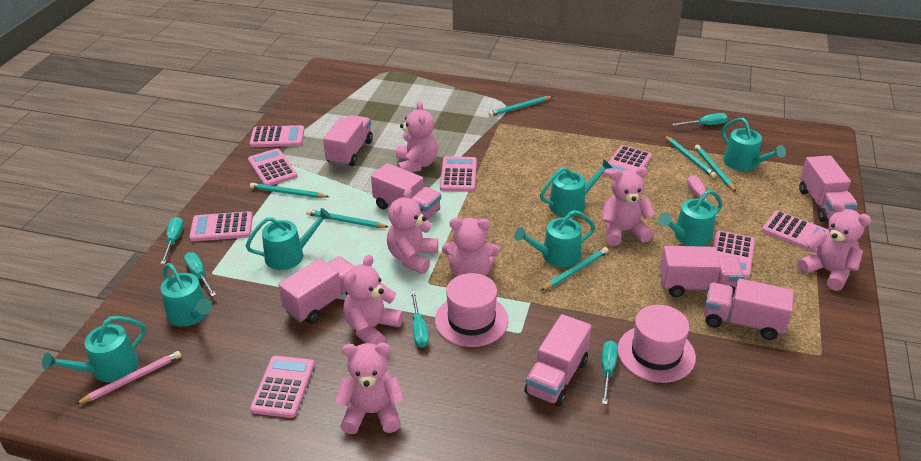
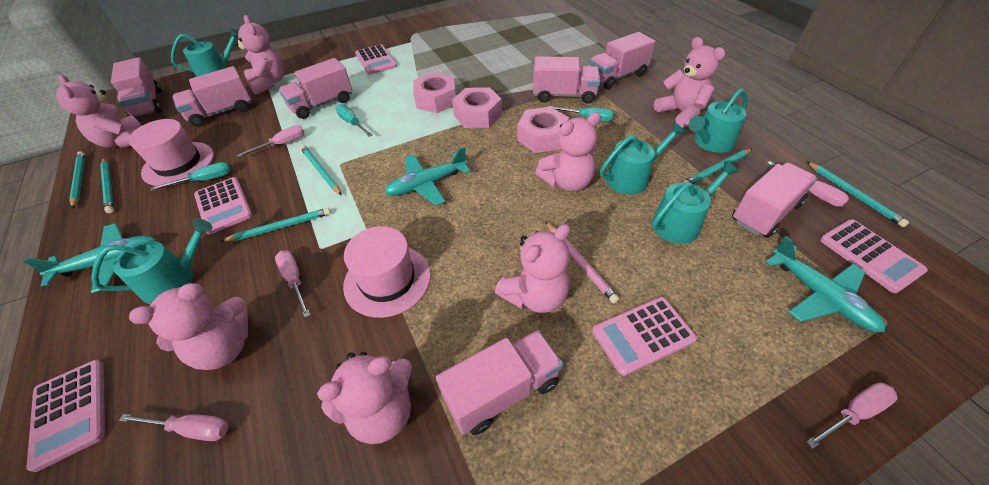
pink calculator: [189,211,253,241] [248,149,297,186] [249,125,304,147] [250,356,315,418] [440,156,477,192] [602,145,652,177] [713,231,755,278] [762,211,829,253] = 8 -> [26,360,105,472] [194,177,252,234] [355,44,397,75] [592,297,697,376] [820,219,928,293] = 5
pink nut: none = 0 -> [413,72,456,113] [452,87,502,128] [517,107,569,153] = 3
pink screwdriver: [687,175,718,217] = 1 -> [119,414,228,441] [237,125,305,157] [275,250,310,318] [767,161,849,207] [807,382,898,449] = 5
turquoise plane: none = 0 -> [23,223,156,293] [384,147,471,206] [765,236,885,332] = 3
turquoise screwdriver: [161,217,183,264] [184,252,216,296] [411,291,429,348] [602,341,618,405] [672,113,727,126] = 5 -> [151,162,231,191] [336,104,373,137] [548,106,613,122] = 3
turquoise watering can: [42,316,146,382] [161,263,212,327] [246,208,331,270] [514,210,595,267] [540,159,613,217] [658,190,723,246] [722,118,786,171] = 7 -> [91,218,213,304] [171,28,238,77] [600,122,686,195] [652,161,739,244] [689,89,747,153] = 5

